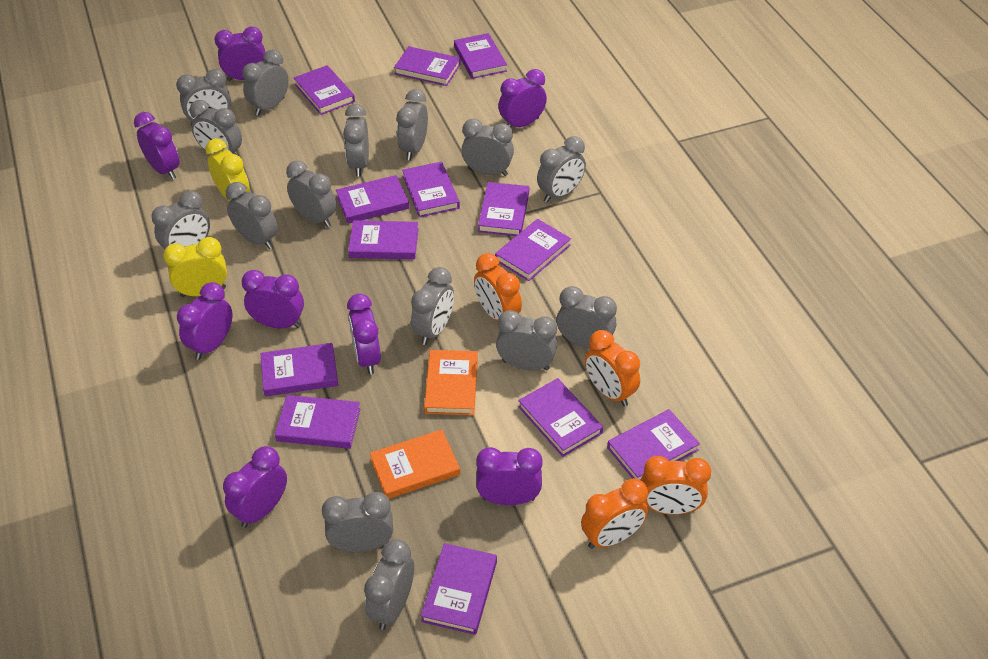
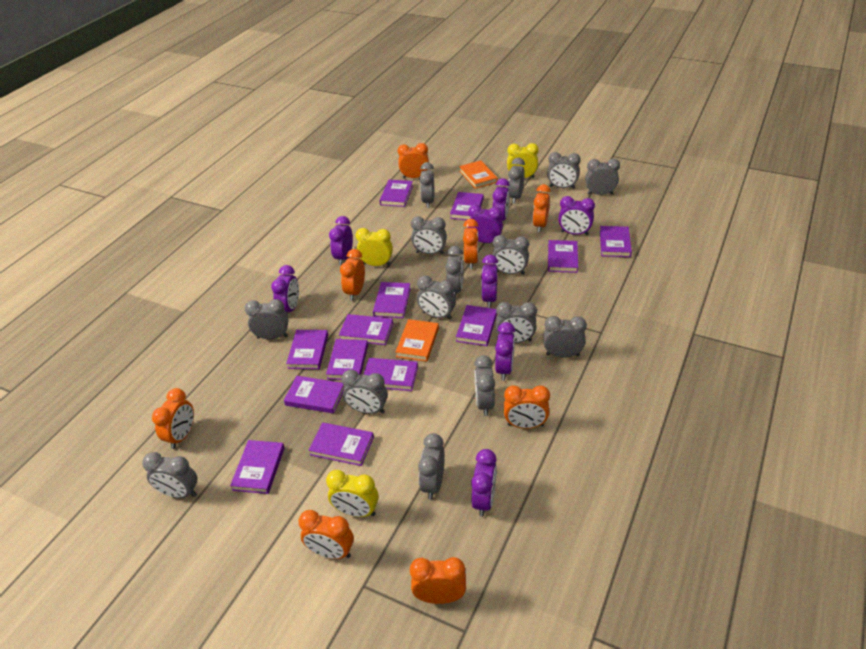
orange clock: [474,253,522,322] [581,478,648,549] [585,330,640,406] [641,456,711,515] = 4 -> [152,388,194,449] [298,510,354,559] [340,249,365,301] [397,143,429,179] [410,557,466,604] [463,219,478,269] [504,385,550,429] [533,184,551,232] = 8
yellow clock: [163,237,227,297] [205,138,250,201] = 2 -> [326,470,379,517] [356,228,393,266] [507,143,539,178] = 3

